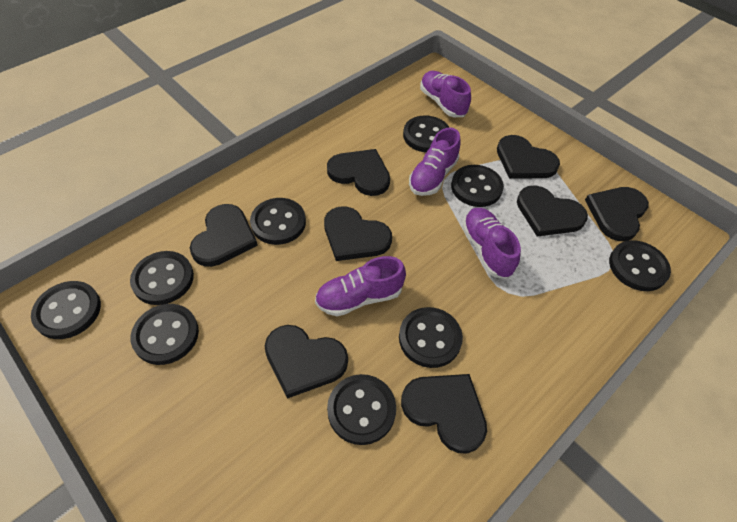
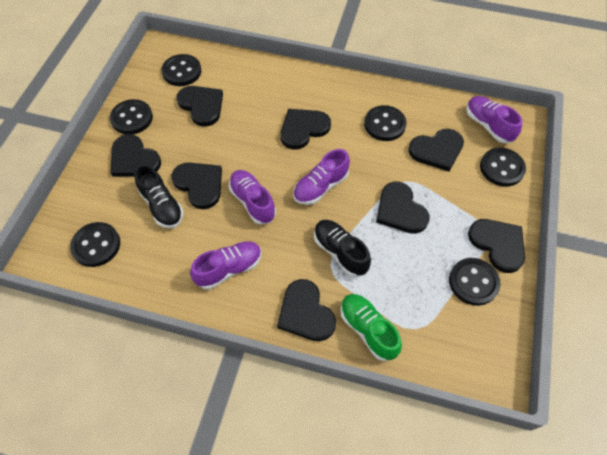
black button: [31,281,101,339] [130,251,194,305] [131,304,199,365] [250,198,306,245] [327,374,396,445] [399,307,463,368] [403,116,450,152] [451,165,504,207] [609,240,671,291] = 9 -> [70,222,120,267] [110,99,153,135] [161,54,201,86] [364,105,406,141] [449,258,500,306] [480,148,526,187] = 6
black shoe: none = 0 -> [134,164,184,228] [314,220,371,277] = 2
green shoe: none = 0 -> [340,294,402,361] = 1

